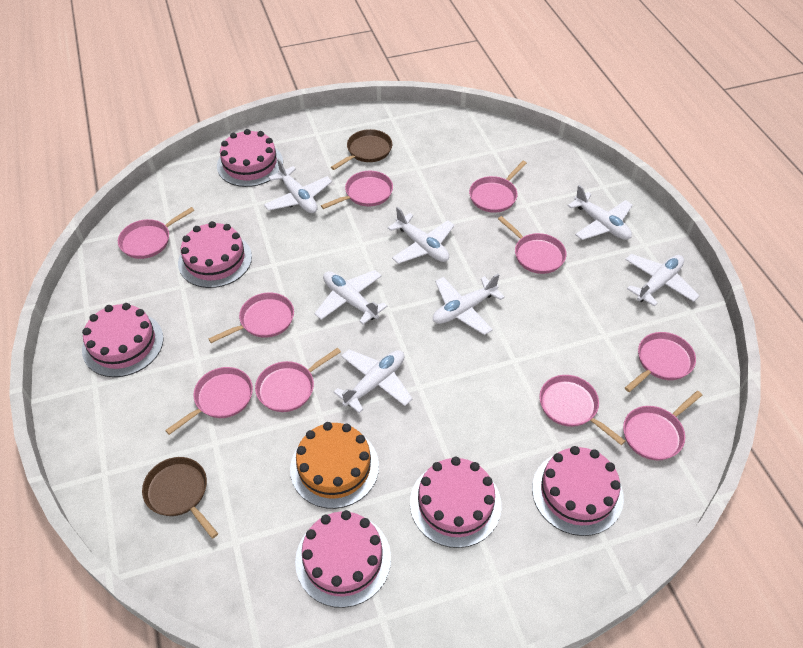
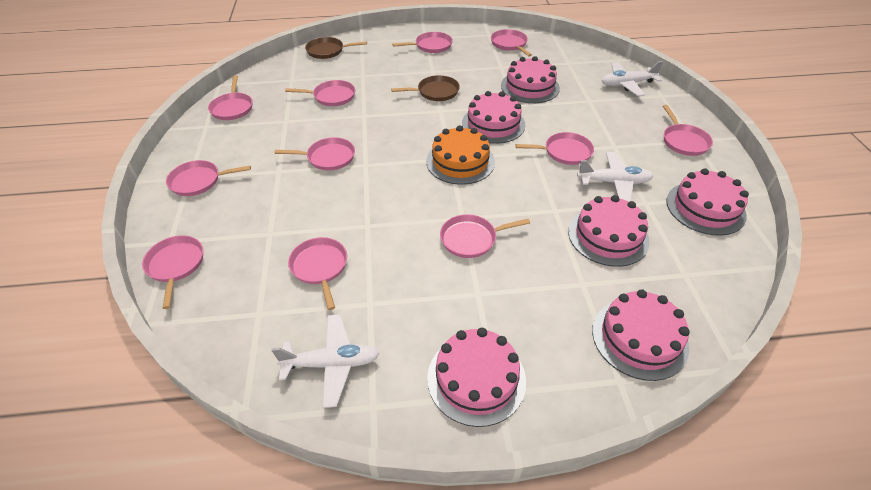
pink pan: [118,207,195,259] [165,367,253,435] [208,292,294,343] [255,348,341,412] [321,171,393,209] [469,161,527,213] [498,216,567,274] [539,375,625,445] [623,391,702,460] [625,332,696,392] = 10 -> [142,235,203,309] [166,160,251,196] [208,75,253,120] [275,137,355,171] [285,80,355,106] [288,237,347,310] [393,32,453,53] [440,214,530,258] [491,29,532,57] [515,132,594,165] [663,105,713,156] = 11
white plane: [264,158,332,213] [314,270,387,325] [334,349,413,413] [388,207,455,264] [433,273,505,335] [568,185,633,240] [625,254,700,307] = 7 -> [271,314,379,408] [577,152,653,202] [601,61,663,96] = 3

